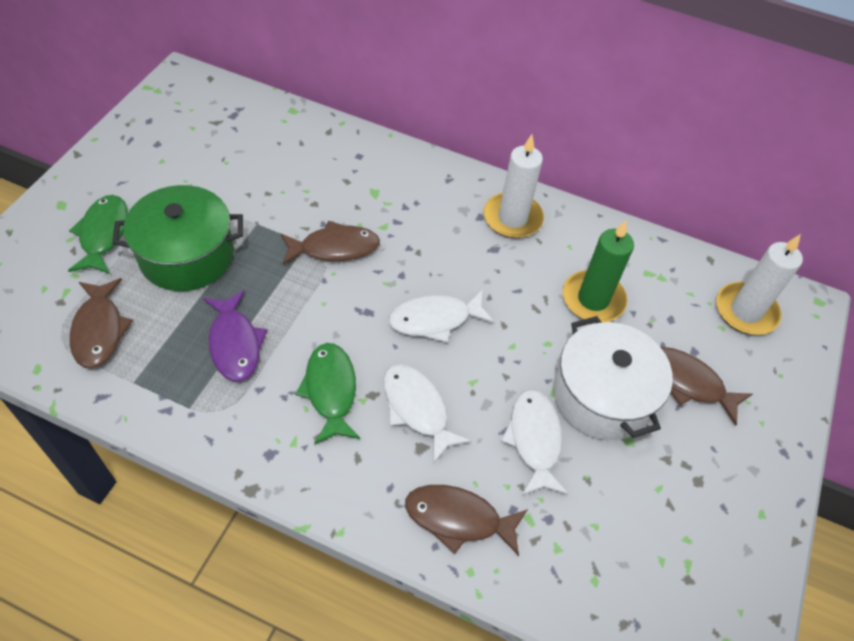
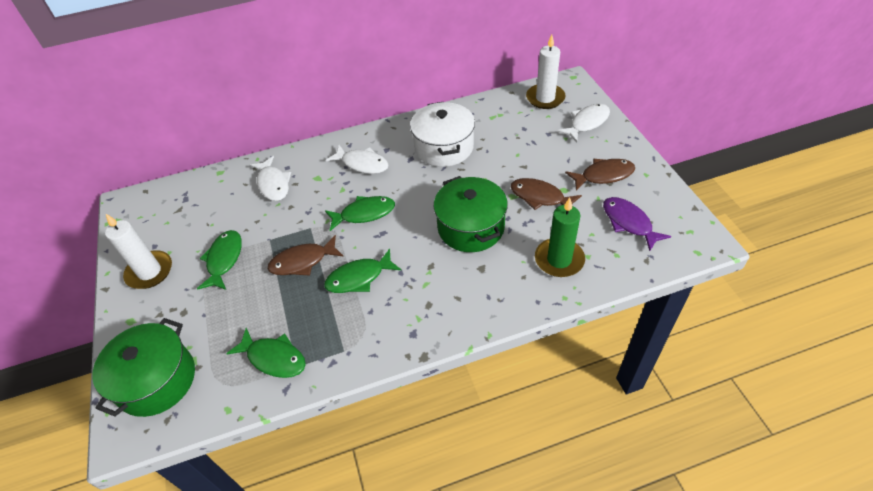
brown fish: [70,278,133,369] [280,221,380,265] [405,485,528,556] [661,347,752,425] = 4 -> [268,235,344,276] [511,178,582,210] [565,159,635,191] = 3
green fish: [68,195,128,274] [296,343,360,445] = 2 -> [197,230,242,290] [226,328,306,378] [324,249,401,293] [325,196,395,231] = 4
green pot: [112,185,243,291] = 1 -> [92,318,195,417] [433,176,508,252] = 2

